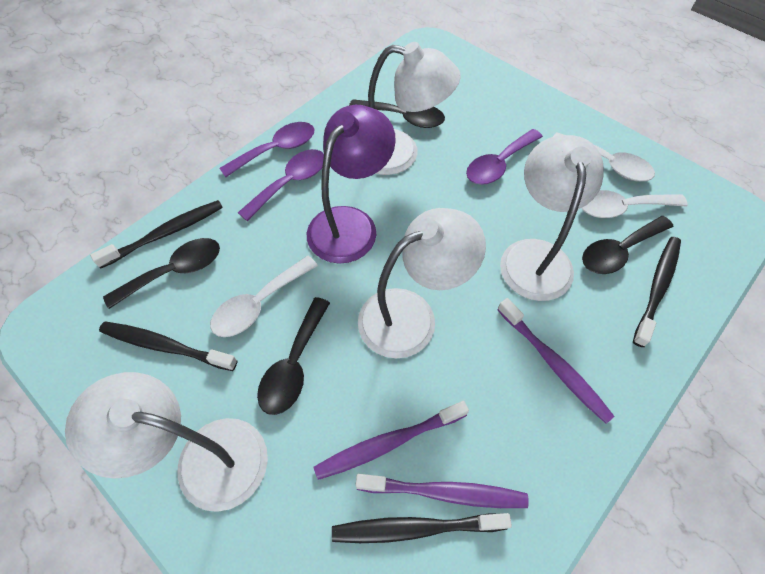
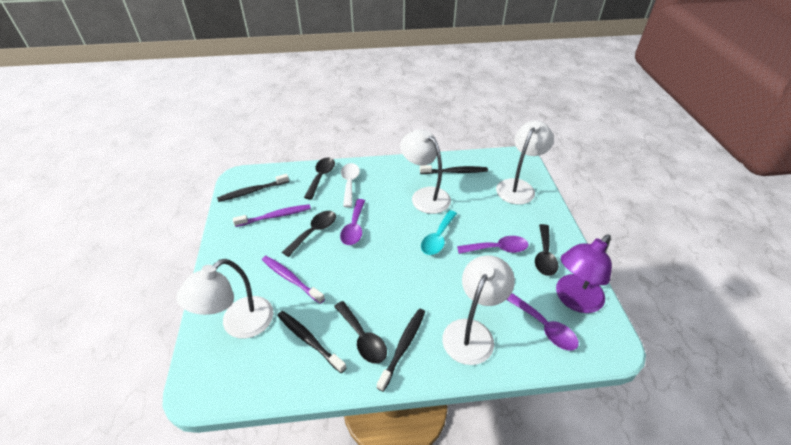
purple toothbrush: [313,401,469,480] [356,474,529,508] [497,298,615,424] = 3 -> [233,204,311,227] [262,256,325,304] = 2
turquoise spoon: none = 0 -> [421,210,457,255] = 1
white spoon: [210,256,318,337] [553,132,655,181] [582,190,688,218] = 3 -> [341,163,360,207] = 1

